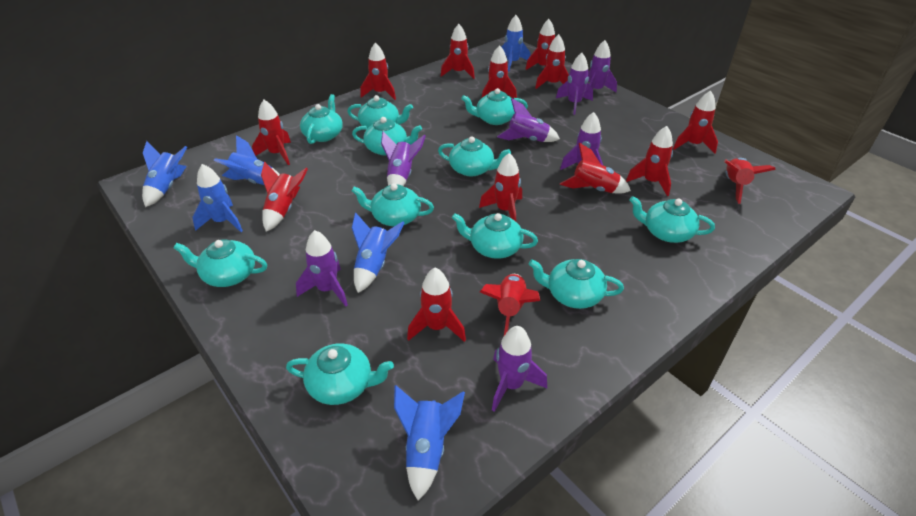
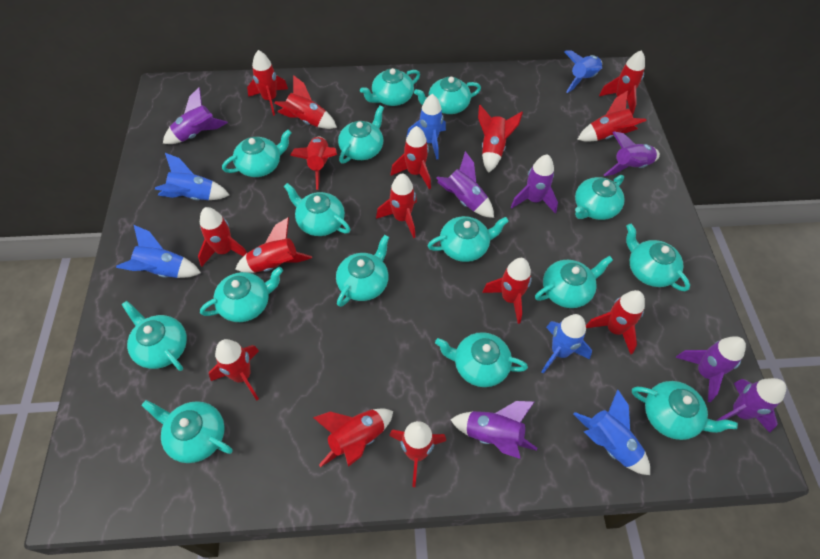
red rocket: [252,100,291,165] [261,161,308,231] [360,43,396,100] [407,268,466,342] [441,24,475,79] [479,153,522,221] [480,274,540,336] [482,45,517,99] [525,19,555,70] [535,34,569,89] [560,143,631,194] [626,126,673,196] [673,91,718,154] [724,158,776,204] = 14 -> [198,207,247,267] [209,339,259,401] [235,217,312,273] [247,50,288,116] [274,75,337,129] [290,137,337,190] [313,409,393,467] [376,173,417,238] [389,421,446,487] [391,126,431,189] [478,105,523,173] [482,258,532,324] [577,91,647,142] [586,290,645,355] [599,50,645,115] = 15
turquoise teapot: [174,239,267,287] [286,343,394,405] [300,94,343,144] [347,95,413,128] [351,183,434,226] [352,117,422,155] [438,136,511,177] [452,213,538,259] [461,88,528,125] [529,259,624,309] [629,196,715,243] = 11 -> [122,301,187,371] [141,400,233,463] [200,267,283,322] [222,129,292,177] [284,183,350,236] [336,235,389,307] [338,105,384,163] [360,68,420,106] [414,77,481,114] [428,216,509,262] [435,332,528,387] [535,256,613,308] [575,175,625,220] [626,223,690,291] [632,381,738,440] = 15

